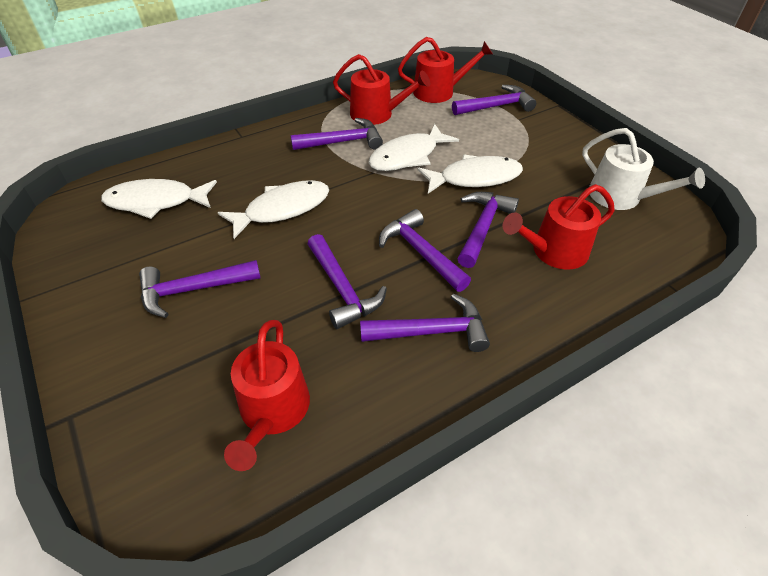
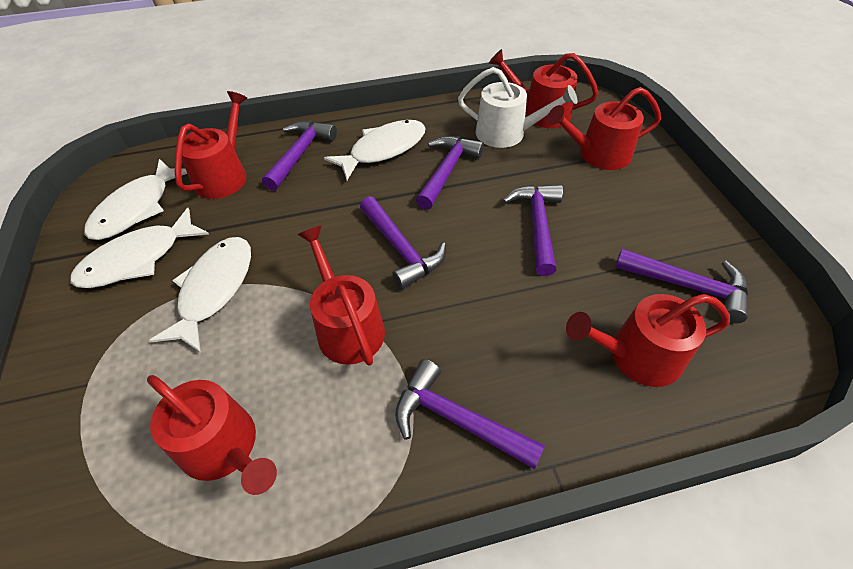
purple hammer: [139,260,261,318] [291,118,383,150] [307,234,387,329] [360,294,490,352] [379,209,471,292] [452,85,536,115] [457,192,519,268] = 7 -> [262,121,337,191] [360,196,446,289] [395,359,545,469] [416,136,484,210] [502,185,563,276] [615,249,748,323] = 6
red watering can: [224,320,310,471] [333,54,430,125] [398,37,493,103] [503,184,615,270] = 4 -> [147,375,277,495] [175,91,247,199] [297,226,385,366] [489,49,599,128] [547,87,661,170] [566,294,730,387] = 6

